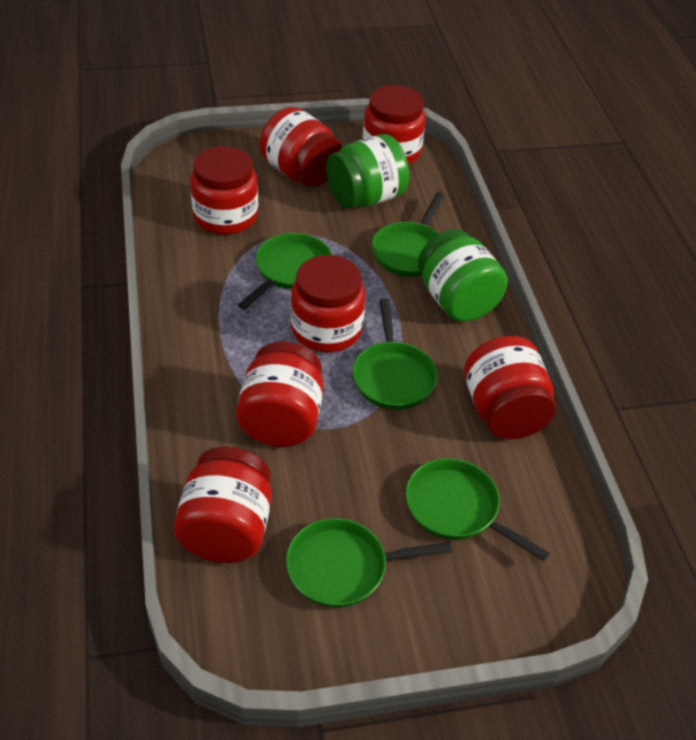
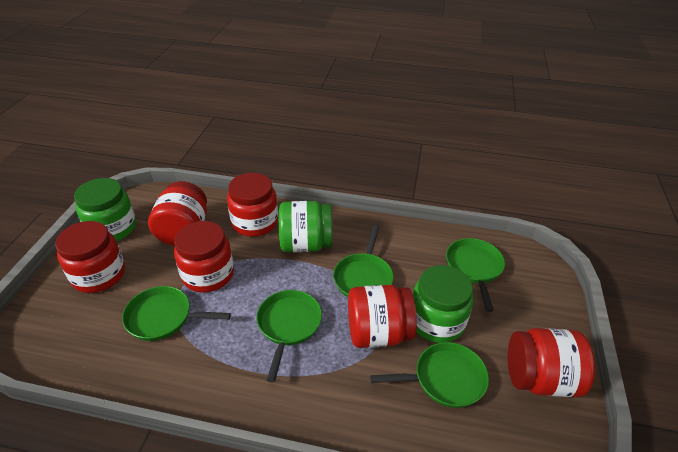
green jar: [326,134,409,209] [418,229,508,322] = 2 -> [74,178,136,241] [279,201,332,252] [413,265,473,343] = 3
red jar: [173,447,272,563] [190,146,258,235] [236,341,323,447] [260,107,342,187] [291,255,365,352] [363,85,426,164] [464,336,556,439] = 7 -> [55,221,125,293] [148,181,207,246] [174,221,234,293] [227,173,278,237] [348,285,417,348] [508,328,595,397] = 6

